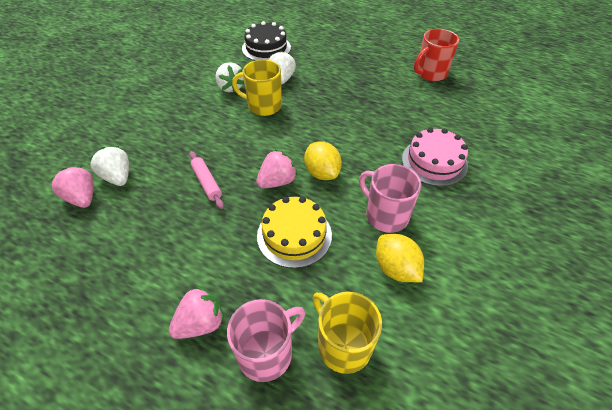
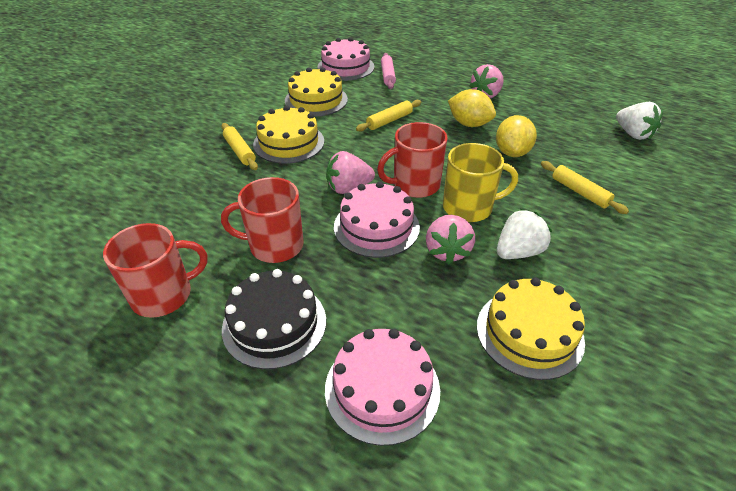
pink cake: [402,128,468,186] = 1 -> [317,37,374,81] [325,329,440,446] [334,181,420,258] = 3
pink mug: [227,299,305,382] [359,164,421,233] = 2 -> none = 0
red mug: [414,29,459,81] = 1 -> [103,223,208,318] [221,177,304,263] [377,122,448,198] = 3
white strawberry: [89,146,129,186] [215,62,244,93] [269,51,296,85] = 3 -> [497,209,552,259] [616,102,663,140] = 2
yellow cake: [257,196,332,268] = 1 -> [253,106,324,164] [285,67,348,117] [477,277,585,380] = 3
yellow mug: [232,59,282,116] [313,292,382,374] = 2 -> [443,143,518,222] = 1
yellow rolling pin: none = 0 -> [221,123,258,170] [356,100,421,132] [541,161,629,214] = 3

